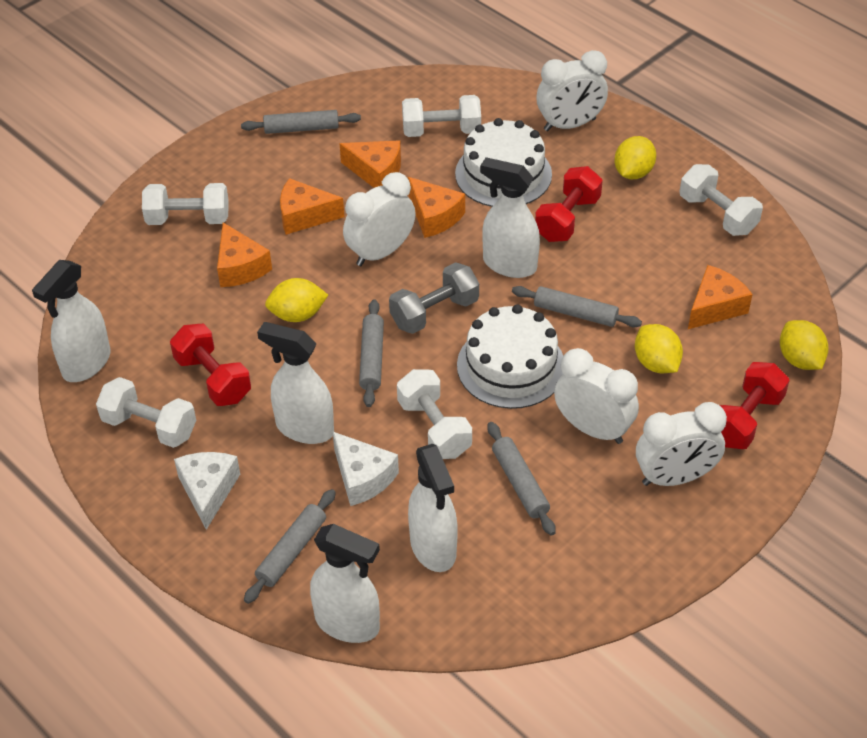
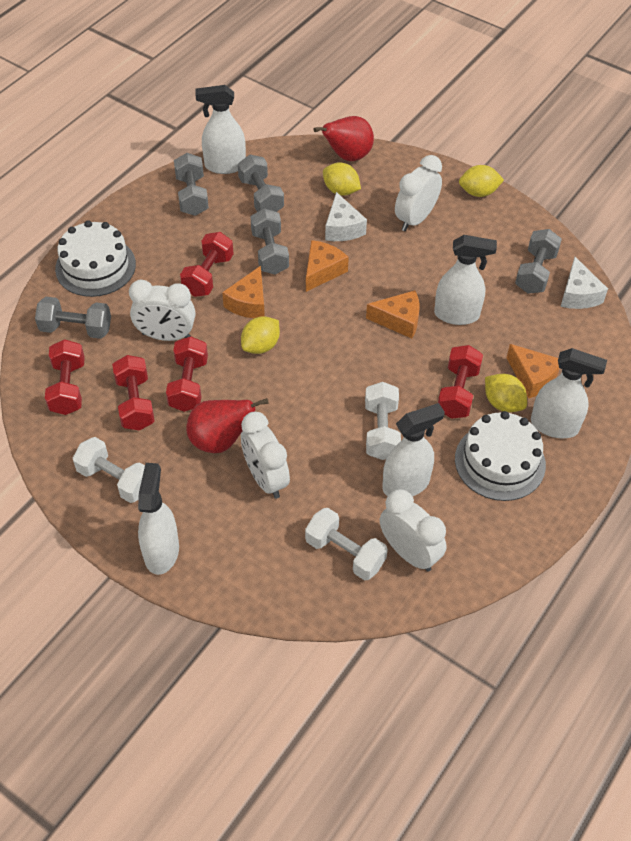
grey dumbbell: [389,262,479,334] = 1 -> [35,297,111,339] [174,153,209,216] [238,155,284,212] [250,208,289,275] [515,229,562,294] = 5
grey rolling pin: [241,110,361,134] [244,489,336,604] [359,299,384,407] [487,422,556,536] [512,286,642,327] = 5 -> none = 0
orange cheese: [217,223,272,287] [280,178,345,235] [339,141,401,188] [408,177,465,238] [688,265,753,329] = 5 -> [222,266,265,318] [306,240,349,292] [366,290,420,339] [507,344,560,399] = 4
red dumbbell: [170,324,251,406] [535,166,603,242] [720,362,790,449] = 3 -> [45,339,85,415] [112,355,155,431] [166,336,208,412] [180,232,234,297] [438,345,483,419] = 5
red pear: none = 0 -> [186,398,269,453] [313,116,374,161] = 2
white dumbbell: [96,377,196,448] [142,183,228,225] [397,369,472,459] [402,95,481,137] [680,164,763,236] = 5 -> [73,437,145,503] [305,508,388,581] [365,382,401,460] = 3

